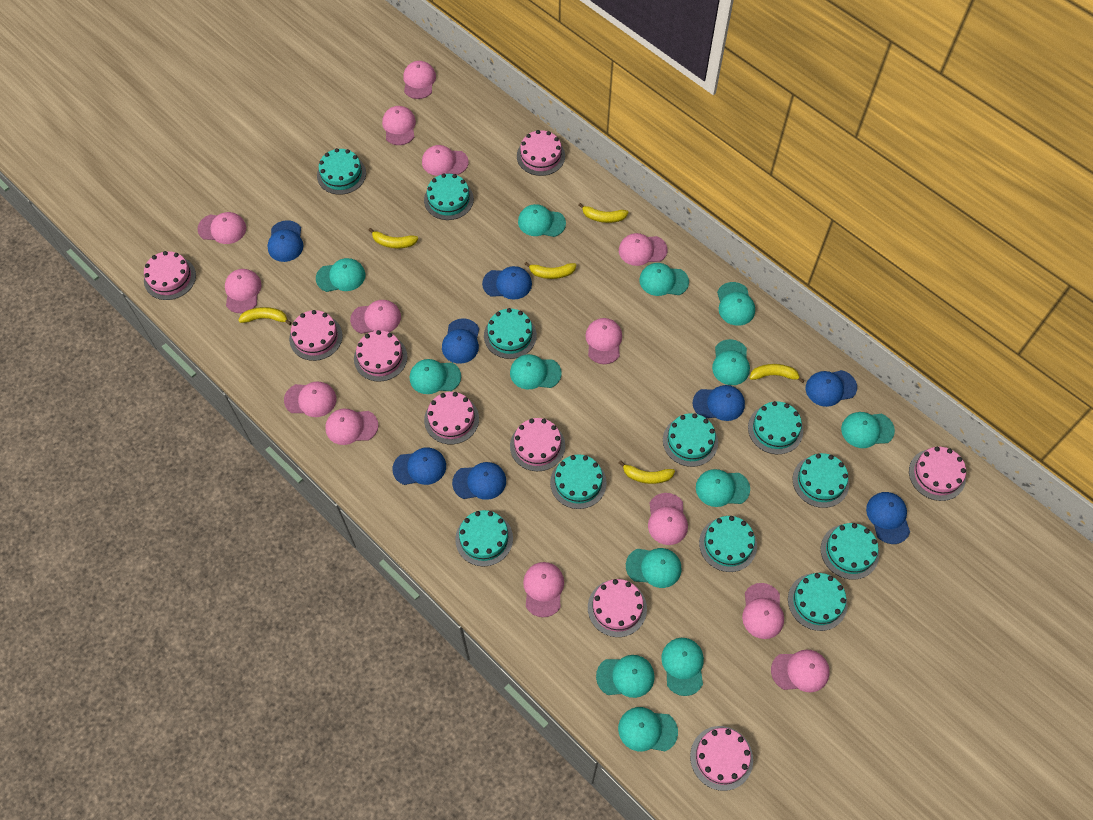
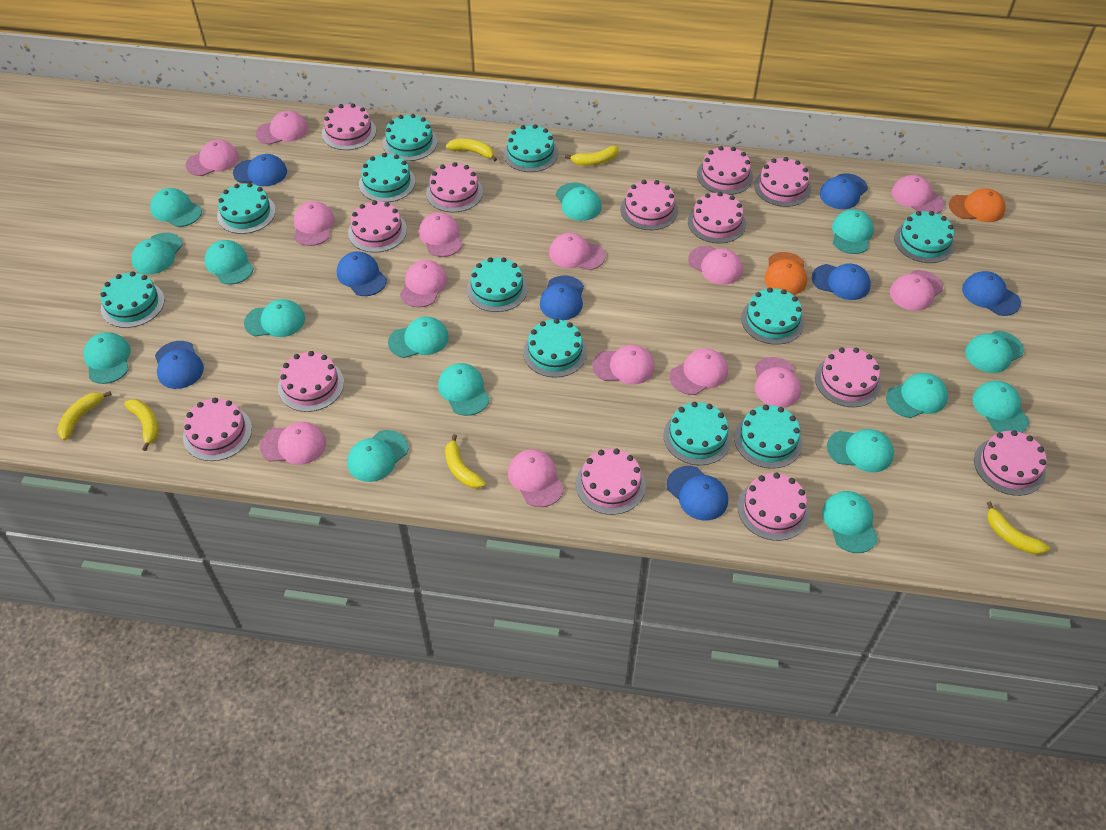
orange cap: none = 0 -> [764,252,807,295] [949,188,1006,222] = 2
pink cake: [144,251,196,300] [289,310,343,361] [354,330,407,382] [424,392,479,444] [510,418,565,471] [517,130,565,176] [588,579,647,637] [690,726,753,791] [909,447,966,501] = 9 -> [183,398,252,461] [278,351,344,412] [322,103,376,150] [348,200,407,253] [426,162,483,213] [576,448,646,515] [621,180,678,230] [688,192,746,243] [697,146,753,195] [738,473,809,541] [754,157,811,207] [815,348,881,407] [974,430,1047,496] = 13
turquoise cap: [316,258,365,292] [410,359,461,394] [510,354,562,389] [518,204,566,237] [596,655,655,698] [618,707,678,751] [626,548,682,588] [639,263,689,296] [661,638,704,696] [696,469,750,507] [712,339,750,385] [717,282,755,326] [841,412,895,448] = 13 -> [83,332,131,384] [131,233,183,274] [150,188,202,227] [205,240,254,285] [244,299,305,337] [347,430,408,482] [388,316,449,358] [438,363,490,416] [556,183,602,221] [822,491,878,553] [827,429,894,472] [832,209,874,254] [886,373,948,418] [965,331,1024,373] [972,381,1029,433] = 15

